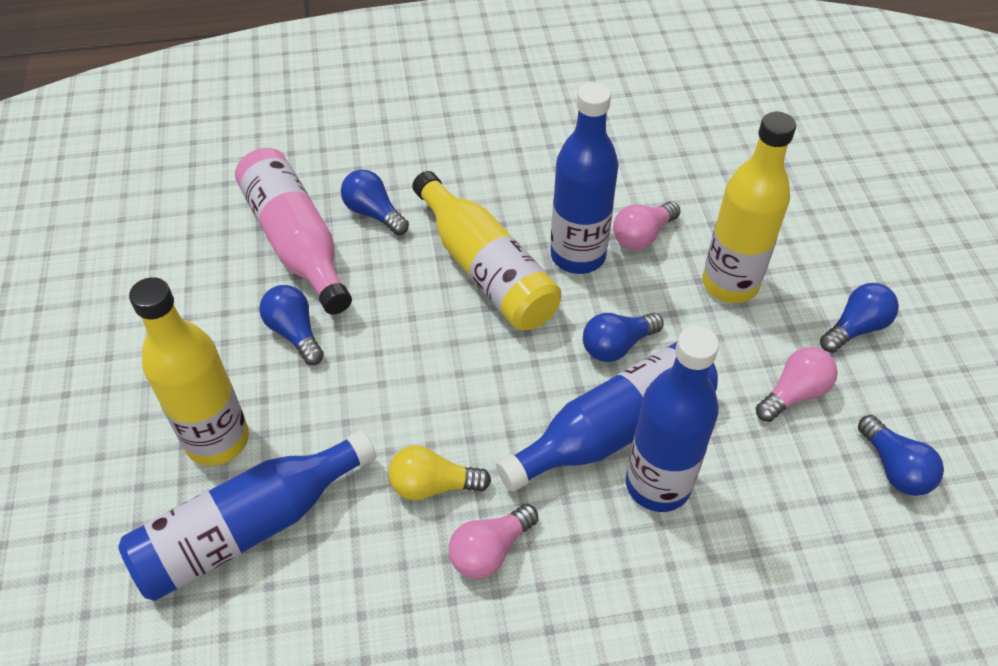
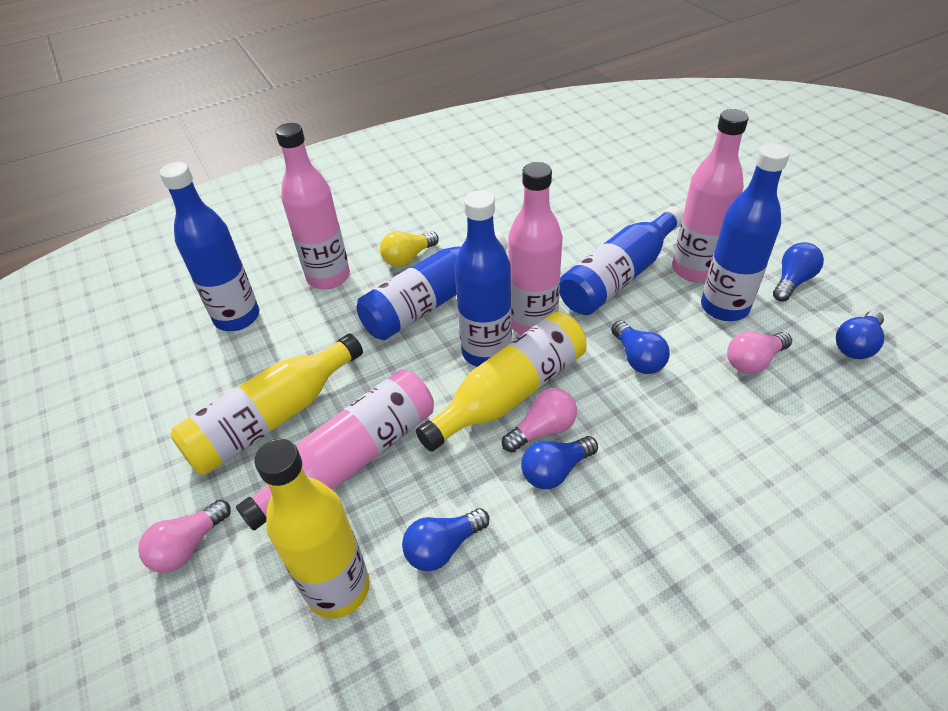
blue bottle: [118,430,376,601] [496,342,718,492] [550,82,619,274] [626,326,719,512] = 4 -> [160,162,259,331] [357,231,508,340] [454,190,512,367] [560,206,683,315] [701,143,790,321] = 5
pink bottle: [235,148,352,314] = 1 -> [236,369,434,531] [275,123,350,289] [508,162,563,335] [672,109,749,282] = 4

